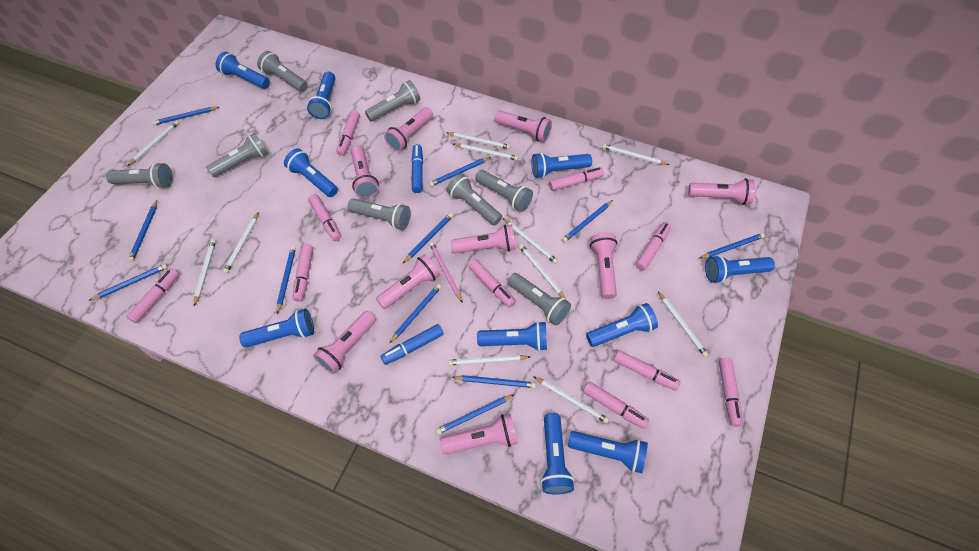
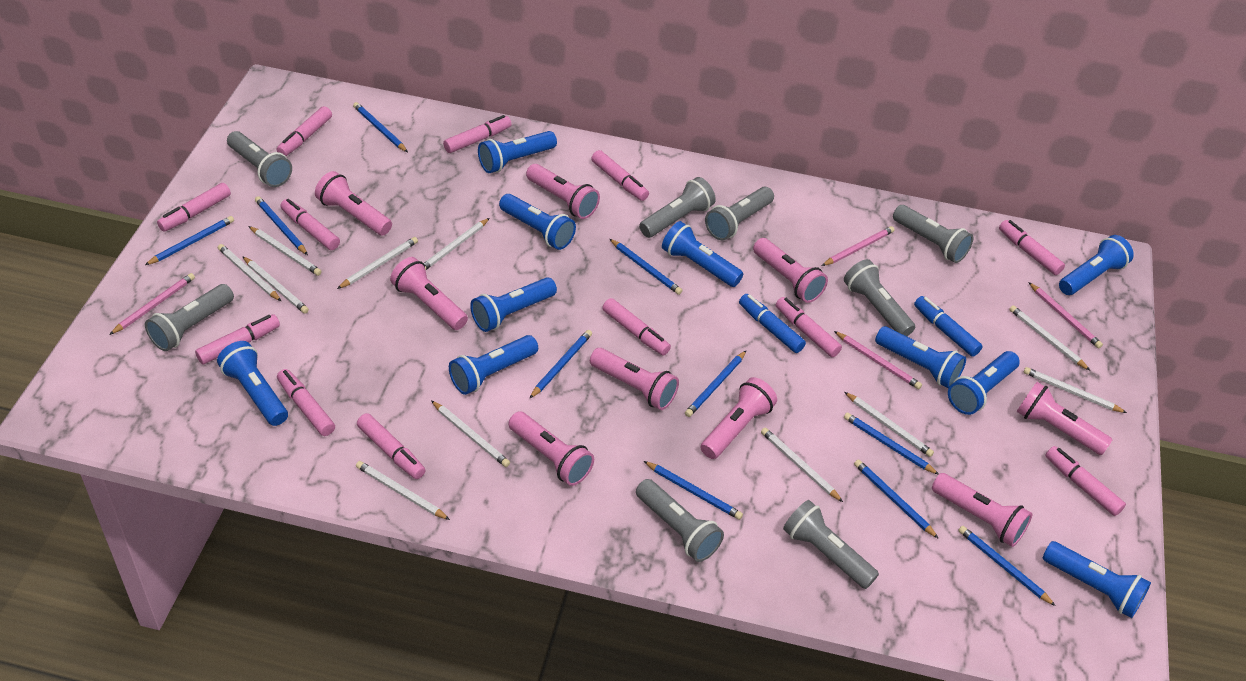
blue pencil: [90,264,168,300] [128,200,157,262] [152,107,219,125] [277,246,296,314] [389,284,442,343] [403,213,453,263] [429,157,490,186] [436,394,515,434] [452,375,536,388] [562,200,613,242] [700,233,765,258] = 11 -> [145,216,234,265] [255,196,308,255] [353,102,408,152] [529,330,592,399] [610,239,682,295] [644,461,743,520] [685,350,747,417] [844,413,939,475] [854,459,939,539] [958,526,1056,606] = 10
pink marker: [126,268,179,323] [293,244,313,302] [308,194,341,241] [336,110,360,156] [468,259,516,308] [549,167,604,191] [583,381,649,429] [613,350,681,391] [635,222,671,271] [719,358,743,427] = 10 -> [157,183,231,232] [195,314,280,365] [277,106,332,156] [277,369,335,436] [280,199,340,250] [357,413,426,479] [443,115,512,153] [591,150,649,201] [602,298,671,355] [776,297,842,357] [999,220,1065,275] [1045,446,1126,516] = 12
pink pencil: [429,242,463,303] = 1 -> [109,273,195,335] [822,226,895,266] [834,331,922,389] [1028,282,1103,349] = 4

